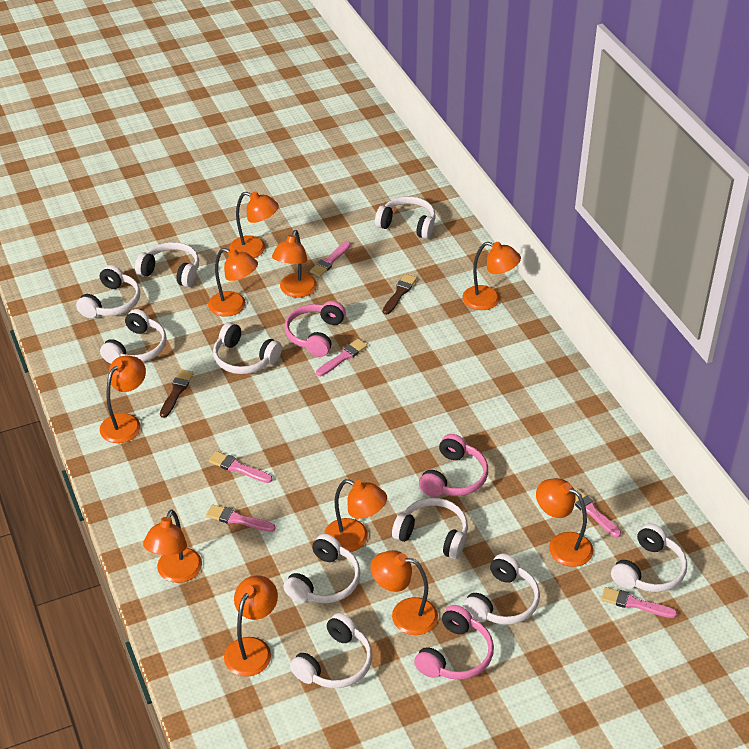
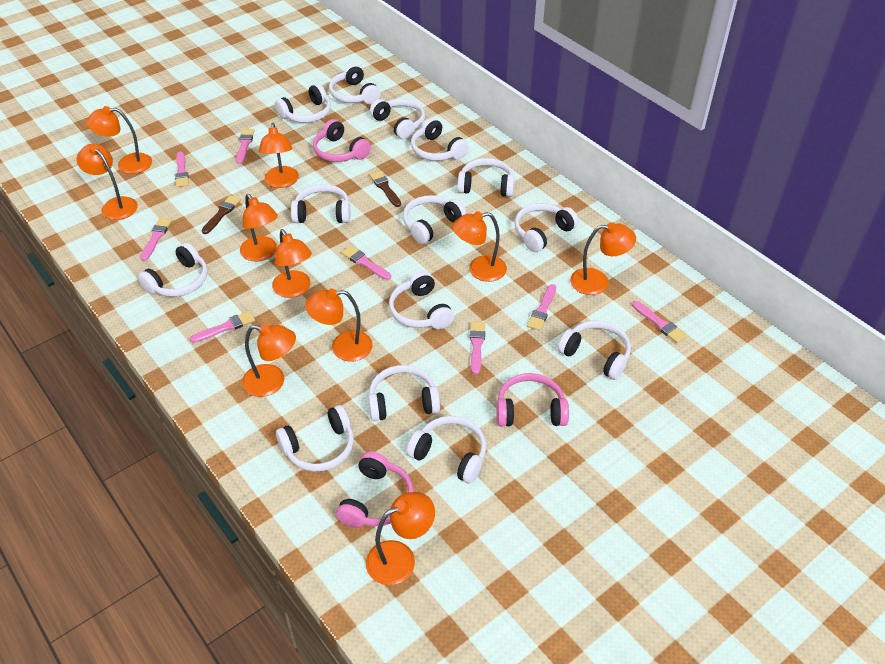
pink brush: [206,504,276,532] [209,451,273,483] [310,241,351,277] [316,339,368,376] [575,488,621,538] [601,587,677,618] = 6 -> [140,218,172,261] [175,151,189,187] [190,311,255,343] [236,129,255,164] [341,246,391,280] [470,321,485,374] [527,284,556,331] [632,301,687,343] = 8
white headphones: [76,265,140,318] [100,309,167,364] [135,242,199,287] [213,322,282,374] [283,534,360,603] [290,613,372,688] [375,196,436,239] [392,498,468,559] [462,554,540,625] [611,523,687,592] = 10 -> [138,243,208,297] [275,84,331,123] [276,405,354,471] [291,184,350,223] [329,64,381,104] [368,365,440,421] [370,99,425,140] [389,271,454,329] [403,195,466,244] [407,416,486,484] [411,118,469,161] [457,158,514,197] [515,203,578,252] [558,320,631,380] = 14

